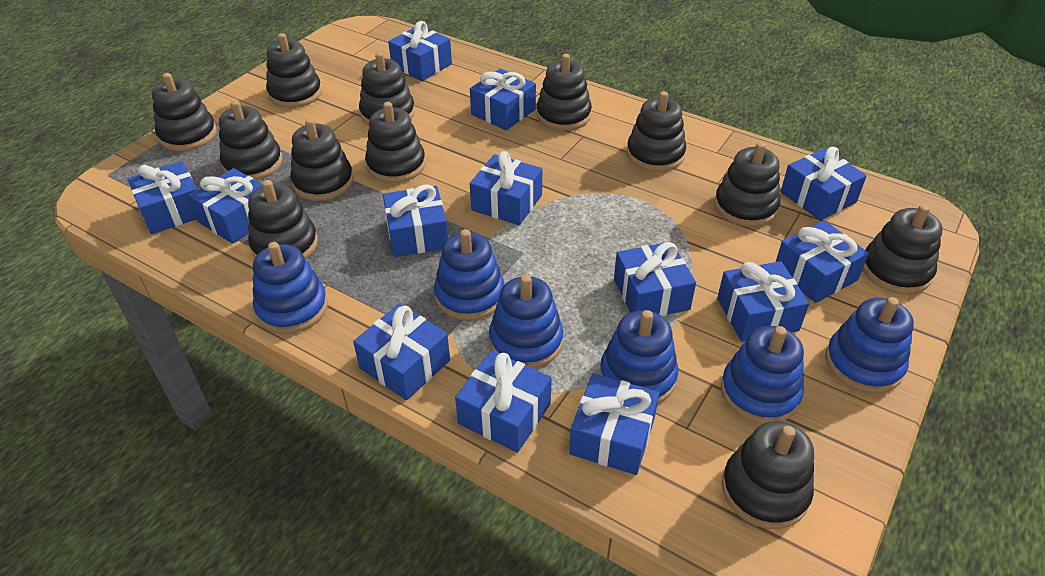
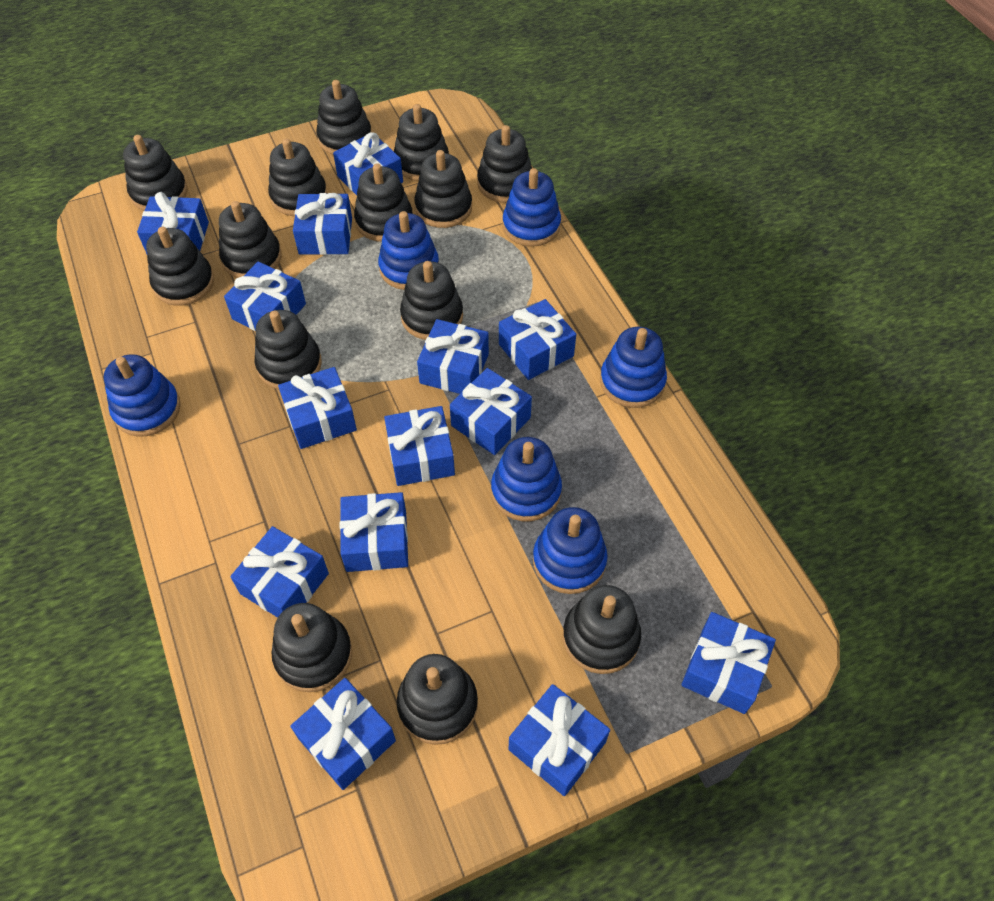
black stacking toy: [152,73,217,151] [219,100,283,180] [248,180,318,259] [266,33,322,108] [290,118,354,201] [359,52,415,125] [365,102,425,183] [536,54,592,131] [627,91,686,172] [714,142,780,227] [722,421,814,529] [863,204,943,294] = 12 -> [123,135,188,211] [146,227,214,306] [219,201,282,278] [255,310,322,390] [268,139,327,216] [272,603,352,692] [316,80,371,155] [354,164,412,242] [394,104,449,181] [397,654,478,745] [400,261,463,340] [414,150,472,228] [477,125,532,203] [563,585,641,674] = 14
blue gift: [127,161,197,234] [188,168,262,244] [353,304,450,400] [383,184,448,257] [388,21,452,81] [455,351,552,453] [470,69,536,130] [470,151,542,225] [569,373,659,475] [614,242,696,316] [717,261,809,342] [776,220,869,303] [781,147,867,221] = 13 -> [137,192,209,254] [224,261,306,331] [230,526,329,618] [278,367,357,449] [290,678,396,790] [293,193,352,255] [333,132,403,195] [340,492,408,572] [384,406,455,486] [417,319,489,394] [450,368,532,455] [499,299,576,380] [509,684,610,796] [681,612,776,714] = 14

